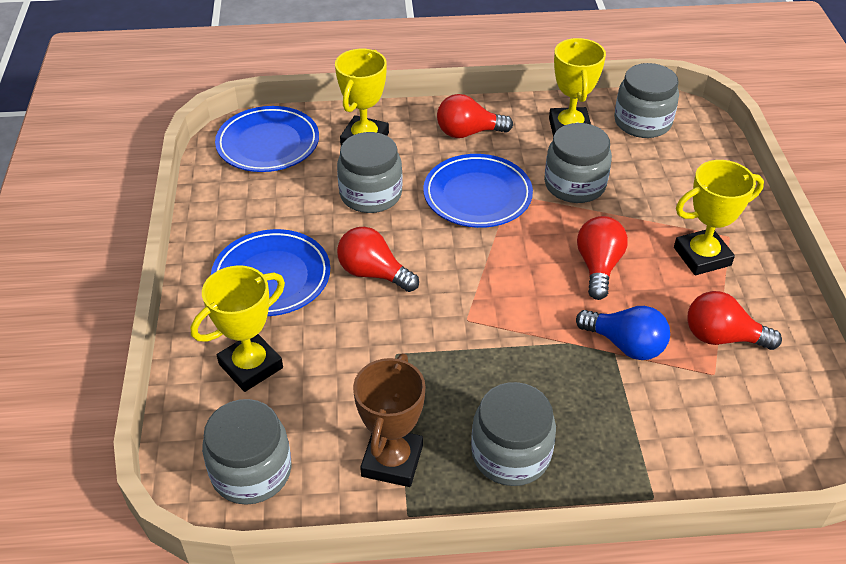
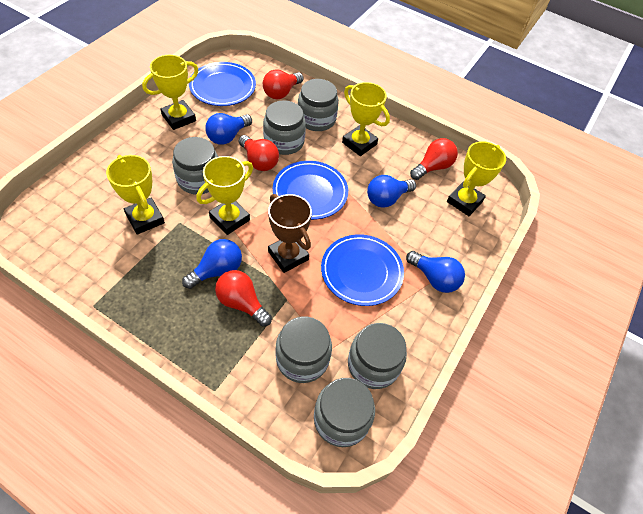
blue light bulb: [576,306,670,360] = 1 -> [182,239,242,289] [205,113,252,145] [367,175,416,208] [406,251,465,293] = 4
grey jar: [202,399,291,505] [337,132,403,213] [471,382,556,486] [544,123,612,203] [614,63,679,138] = 5 -> [172,137,218,195] [263,100,306,155] [275,316,332,383] [298,79,339,131] [314,378,375,447] [348,323,407,389] = 6
yellow trophy: [191,265,285,392] [335,49,389,146] [549,38,606,136] [674,160,764,275] = 4 -> [106,155,165,235] [142,55,198,130] [196,156,253,235] [342,82,390,156] [447,141,506,216] = 5

